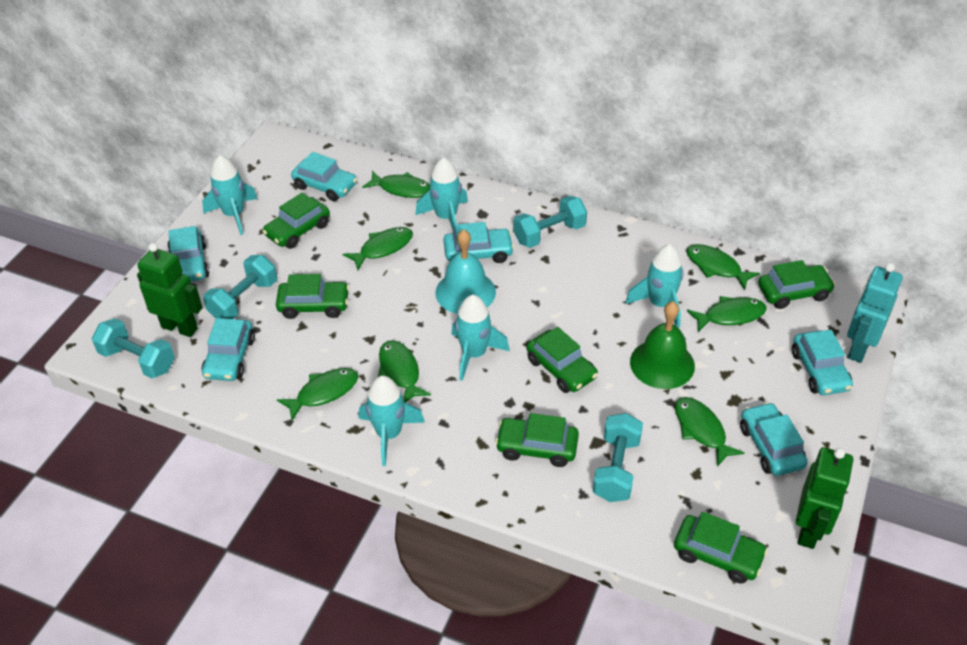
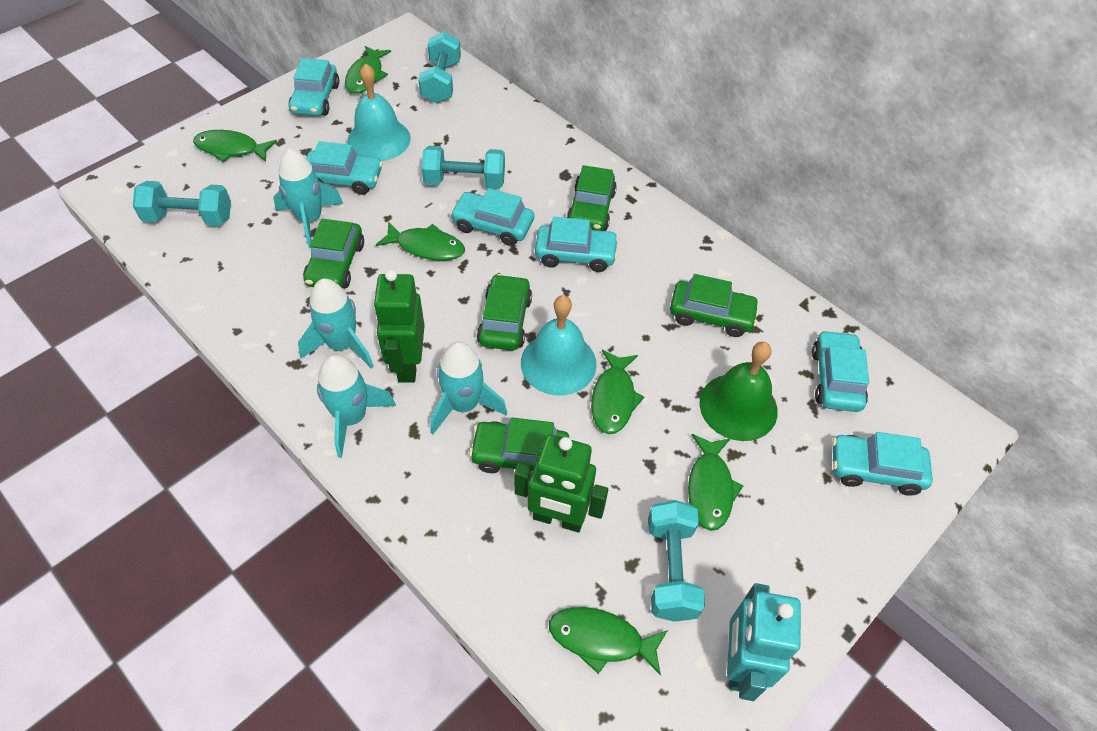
green car: [262,193,330,249] [276,274,350,319] [495,413,579,467] [527,327,598,393] [674,512,768,583] [758,260,835,309] = 6 -> [303,219,364,288] [469,417,569,473] [477,274,532,351] [567,165,617,231] [670,274,760,337] = 5
green fish: [277,368,358,421] [343,227,413,270] [362,171,430,198] [378,340,431,403] [675,397,745,467] [686,244,760,290] [687,296,767,332] = 7 -> [193,130,277,162] [345,46,391,94] [376,222,465,261] [549,607,668,675] [591,350,644,434] [688,434,743,531] = 6
turquoise bell: [435,229,496,314] = 1 -> [347,63,411,161] [521,295,597,395] = 2
turquoise rocket: [202,155,258,235] [359,375,425,466] [415,158,468,230] [451,295,510,381] [626,244,684,328] = 5 -> [273,148,343,248] [298,279,374,369] [317,355,396,458] [430,342,507,434] = 4

